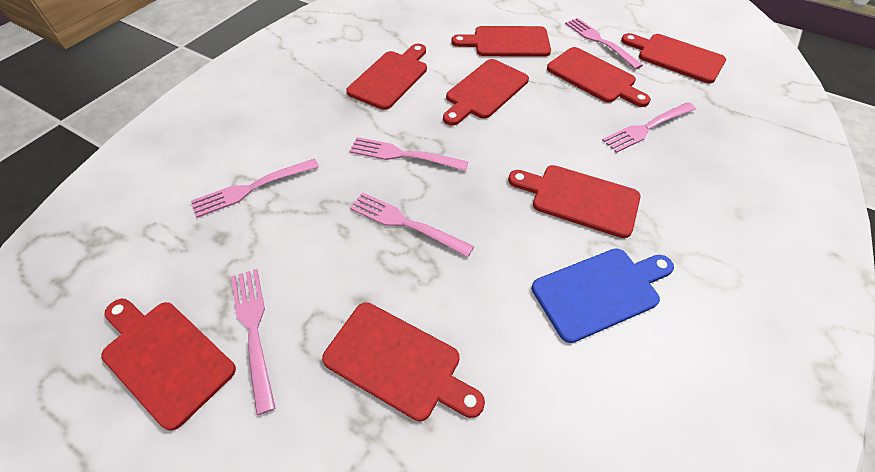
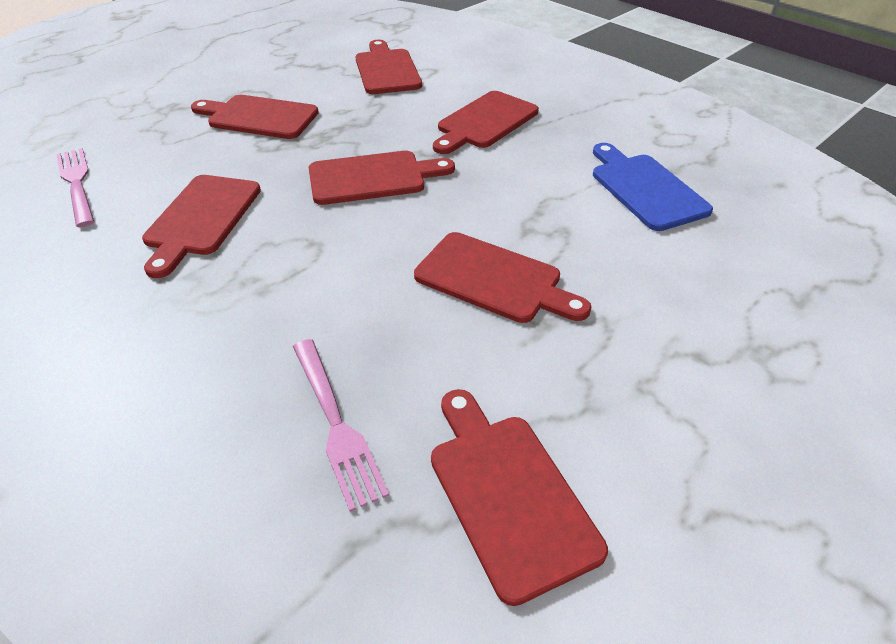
pink fork: [191,158,319,218] [231,269,275,415] [349,137,468,171] [350,192,474,257] [565,18,643,70] [602,102,696,153] = 6 -> [56,148,95,227] [293,339,389,512] = 2
red cutting board: [101,299,236,431] [322,302,485,421] [346,44,427,110] [443,59,529,125] [452,26,551,57] [508,165,640,238] [547,47,651,107] [621,33,726,83] = 8 -> [142,175,261,278] [191,95,319,139] [309,151,455,205] [356,40,422,94] [414,232,591,323] [431,389,608,606] [433,91,539,154] = 7

